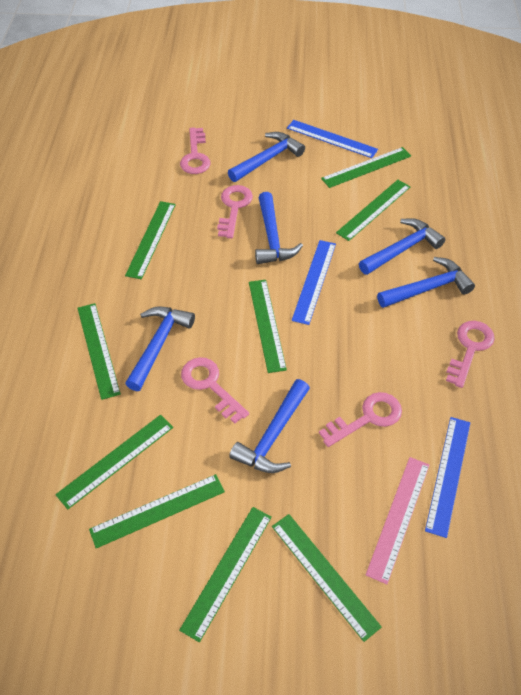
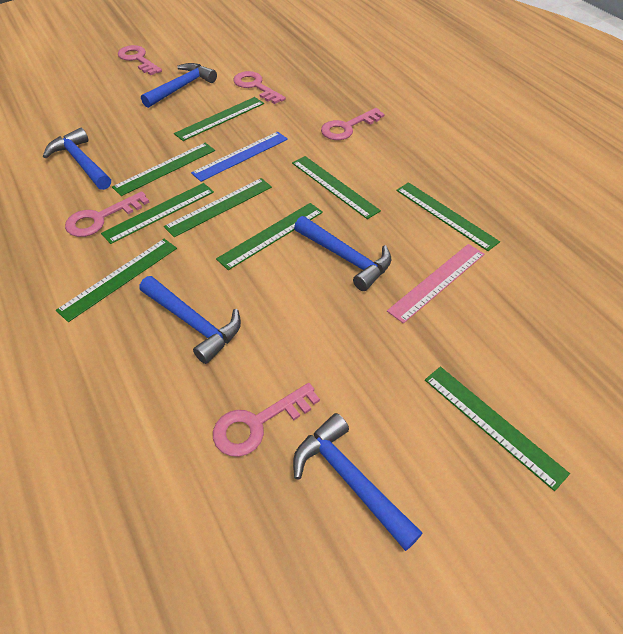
blue hammer: [125,306,195,391] [228,132,305,182] [229,379,310,473] [255,192,303,264] [359,218,445,275] [377,257,475,308] = 6 -> [43,128,111,190] [140,276,241,364] [141,63,217,108] [293,413,423,551] [294,216,391,291] = 5
blue ruler: [287,120,378,158] [292,240,336,325] [425,417,470,538] = 3 -> [191,132,288,182] = 1

